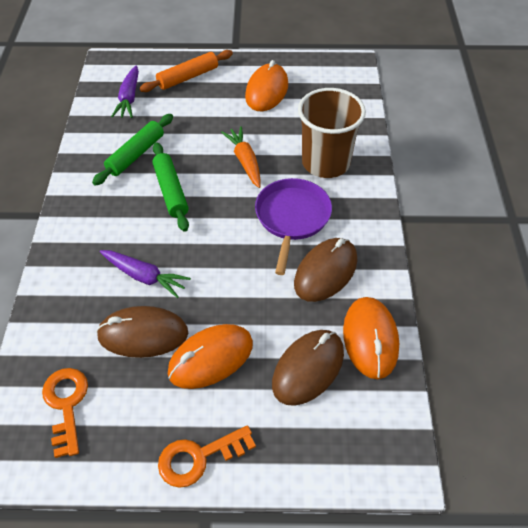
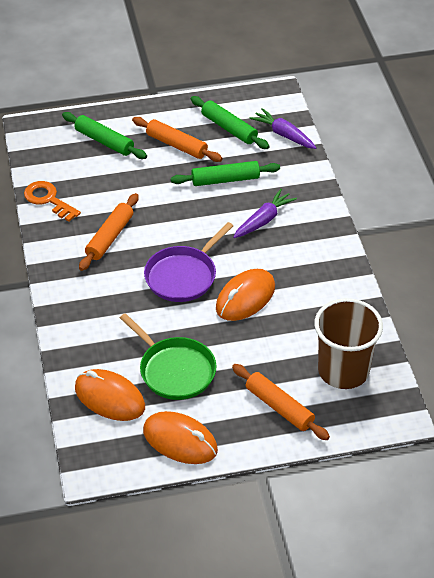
brown mouse: [96,306,188,358] [272,330,344,406] [294,238,357,302] = 3 -> none = 0
green pan: none = 0 -> [120,313,216,400] = 1
green rolling pin: [92,114,173,186] [152,142,189,232] = 2 -> [62,112,147,159] [171,161,280,186] [191,96,270,149] = 3
orange carrot: [221,126,261,188] = 1 -> none = 0
orange key: [42,368,88,458] [158,425,256,488] = 2 -> [24,181,81,222] = 1
orange rolling pin: [140,50,233,92] = 1 -> [79,193,139,271] [132,117,222,162] [232,364,330,440] = 3

